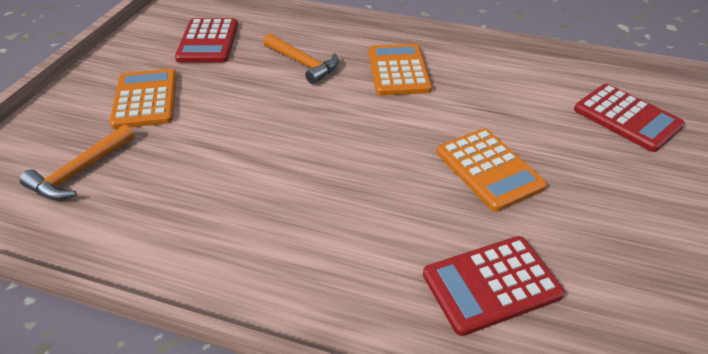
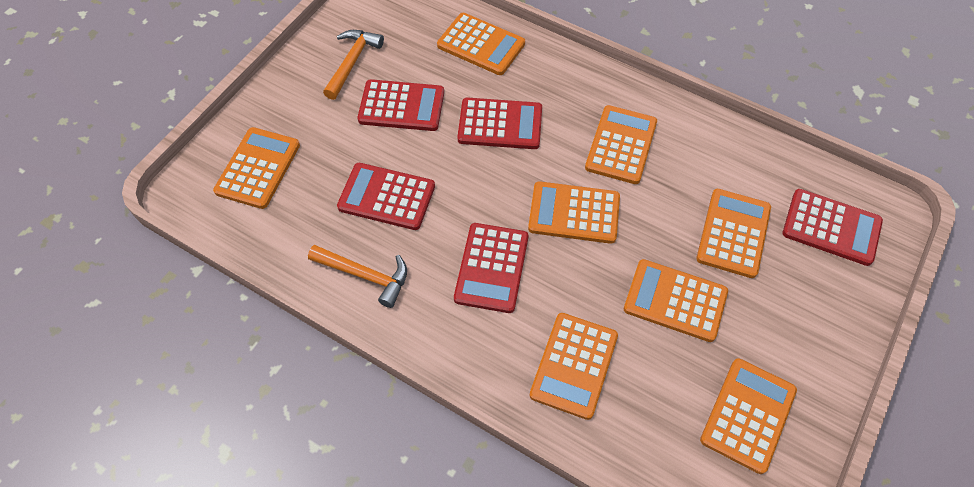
orange calculator: [109,69,177,129] [368,44,432,96] [436,128,547,212] = 3 -> [213,127,300,209] [437,13,525,75] [528,181,620,244] [529,313,618,420] [585,105,657,184] [624,259,728,342] [696,189,771,278] [700,358,797,474] = 8
red calculator: [175,18,238,62] [423,236,565,336] [574,84,685,152] = 3 -> [337,163,435,230] [357,79,444,131] [454,223,528,313] [457,97,542,149] [783,189,883,266] = 5

